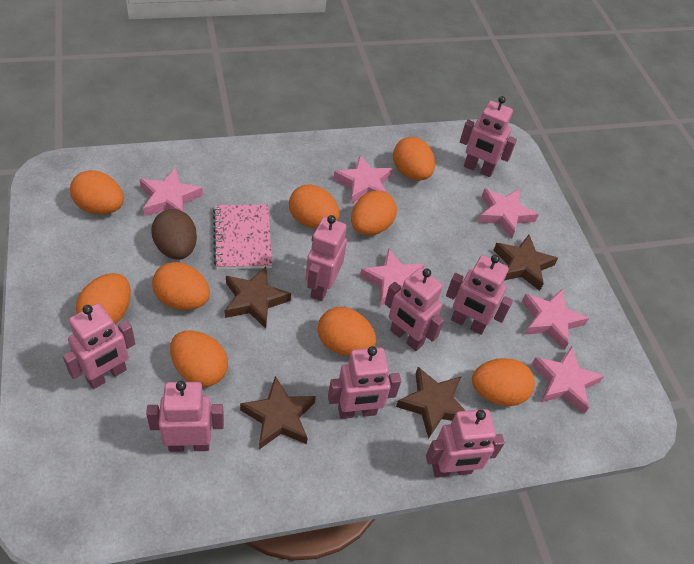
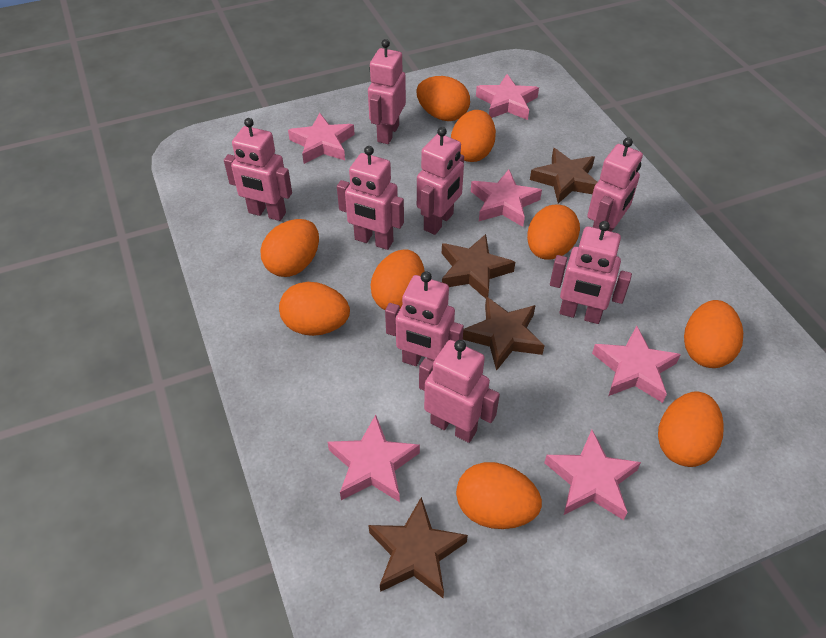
brown egg: [151,209,197,260] = 1 -> none = 0
pink notebook: [213,204,272,270] = 1 -> none = 0

